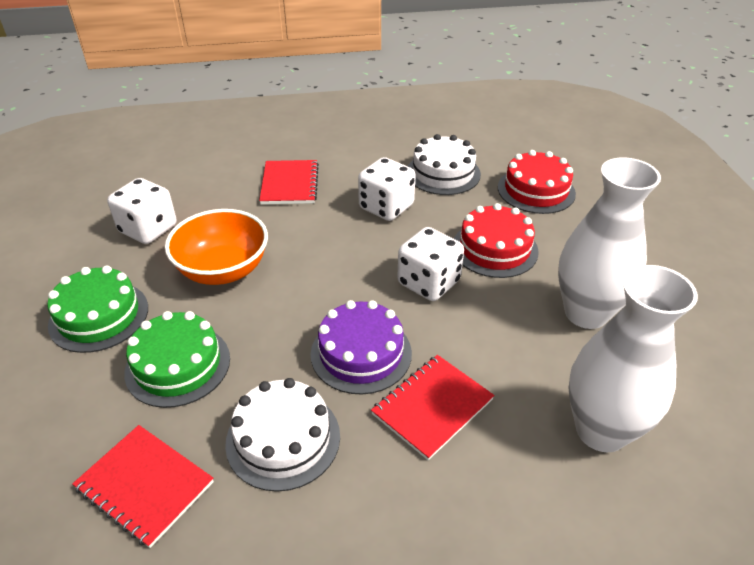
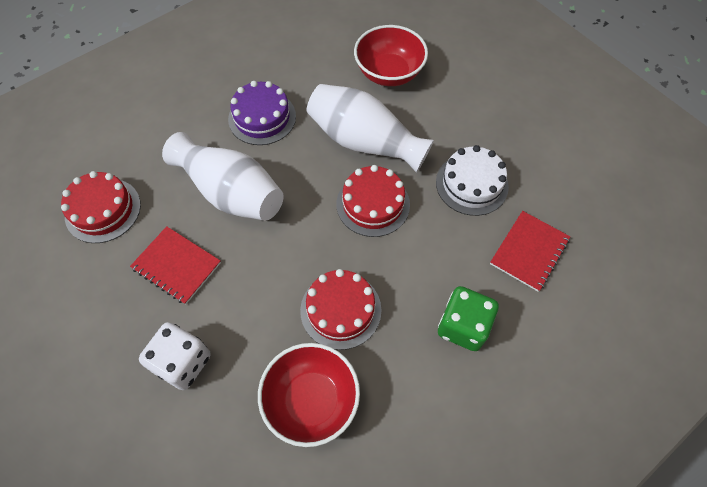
green cake: [47,266,148,353] [124,311,230,408] = 2 -> none = 0
green dice: none = 0 -> [438,286,499,351] = 1
orange bowl: [165,209,268,285] = 1 -> none = 0
red bowl: none = 0 -> [258,343,360,447] [354,25,428,86] = 2
red cake: [454,203,539,278] [498,150,576,214] = 2 -> [61,171,141,243] [300,269,382,350] [336,165,410,237] = 3
red notebook: [72,425,214,548] [259,160,319,204] [371,355,495,460] = 3 -> [130,226,221,304] [490,211,570,292] = 2
white cake: [225,378,340,492] [408,134,481,195] = 2 -> [436,145,509,216] = 1
white dice: [107,178,177,244] [358,157,416,221] [397,227,464,301] = 3 -> [139,322,211,390] = 1

